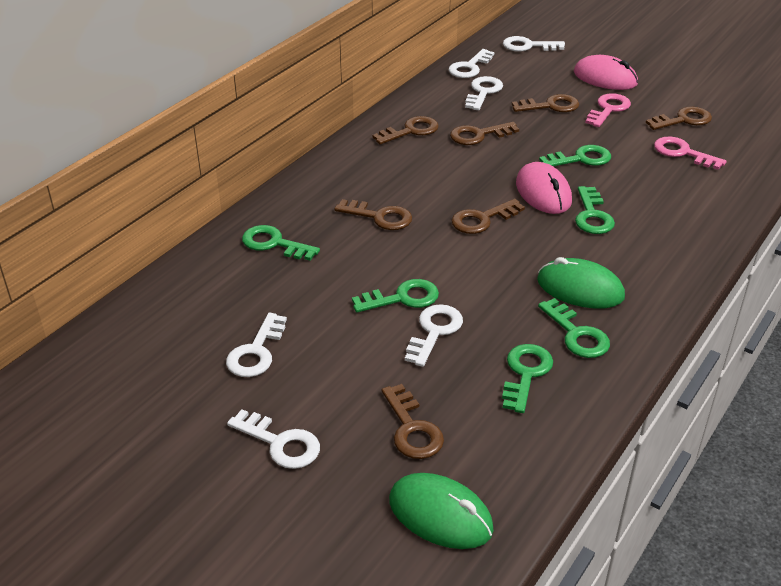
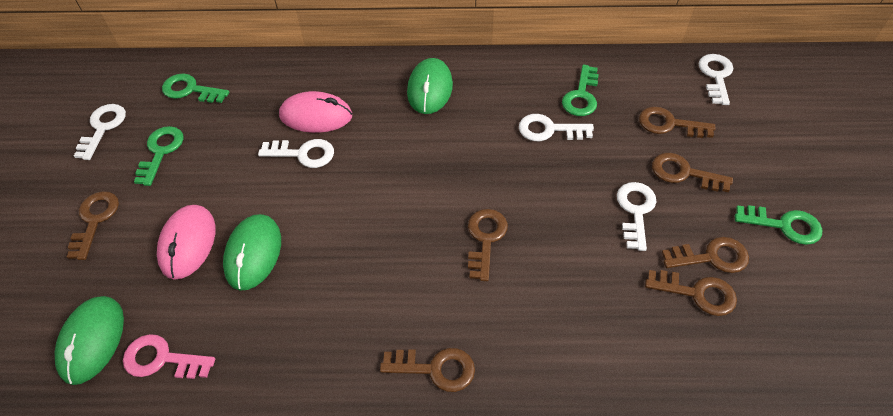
green key: [242,225,320,261] [352,279,439,312] [502,344,553,413] [538,298,610,358] [539,145,611,167] [575,186,615,234] = 6 -> [134,126,184,186] [162,73,229,103] [562,65,599,116] [735,205,822,245] = 4
green mouse: [389,473,494,549] [537,257,625,309] = 2 -> [55,296,124,385] [223,214,281,291] [407,58,453,114] = 3
pink key: [585,93,631,127] [654,137,727,170] = 2 -> [123,334,215,379] = 1
white key: [226,313,287,377] [227,409,320,469] [405,304,463,367] [448,49,494,78] [465,76,503,110] [503,36,565,52] = 6 -> [74,104,126,160] [258,139,334,168] [519,114,594,141] [617,182,657,251] [698,54,733,105] = 5

